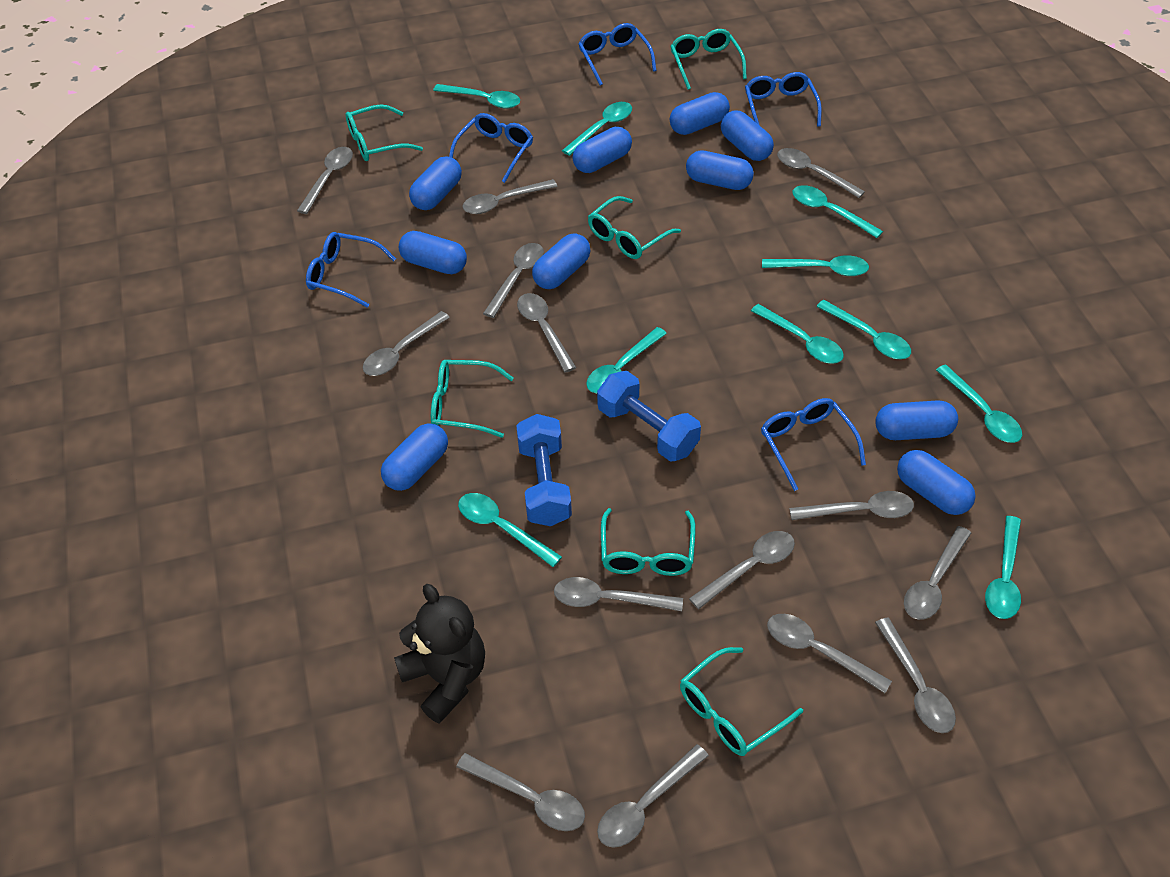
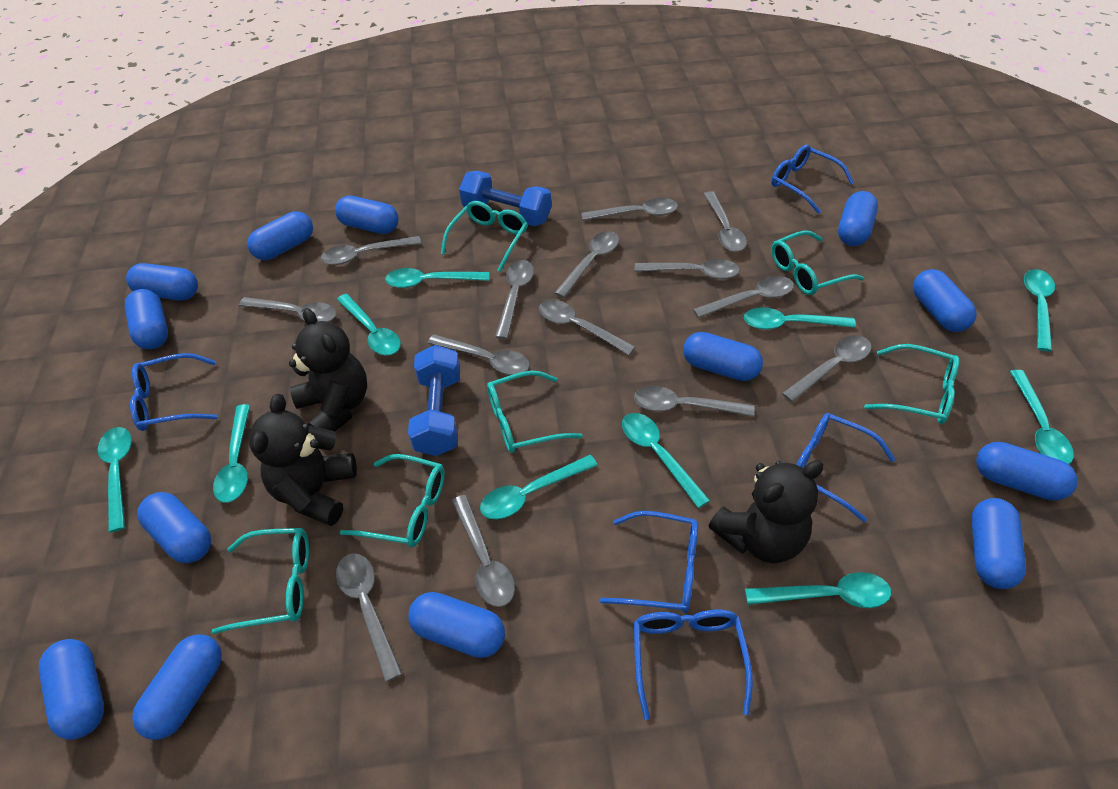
black teddy bear: [394,584,485,724] = 1 -> [249,394,357,526] [289,308,367,432] [709,460,824,563] = 3
blue capsule: [381,423,448,491] [399,231,467,274] [409,156,462,210] [532,234,591,289] [573,127,632,173] [670,92,730,135] [686,150,754,190] [721,110,774,161] [875,400,958,440] [897,450,976,515] = 10 -> [39,639,104,740] [125,289,168,349] [126,263,198,301] [132,634,222,740] [138,492,211,563] [247,211,313,260] [335,196,399,234] [408,592,505,658] [683,332,763,381] [838,191,878,246] [913,269,977,332] [971,498,1026,589] [976,442,1078,501] = 13

